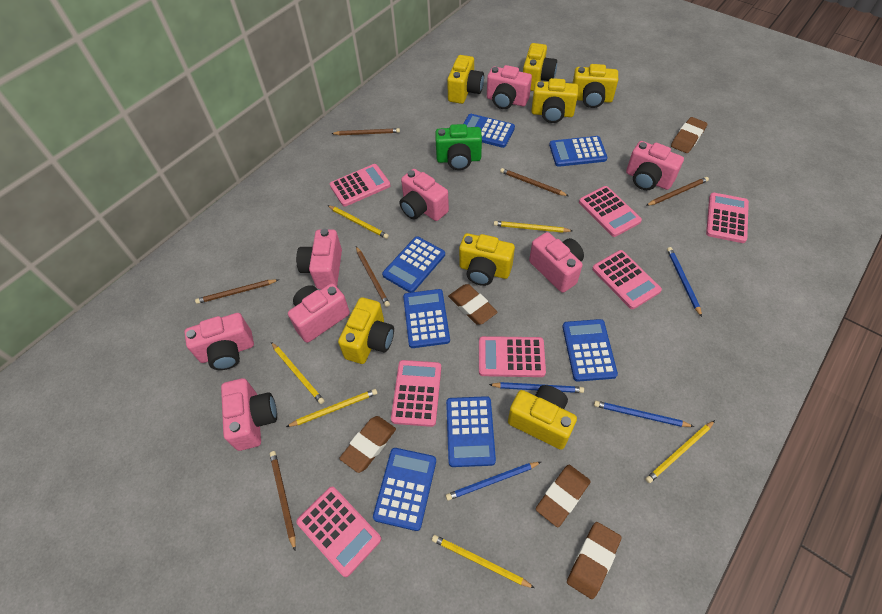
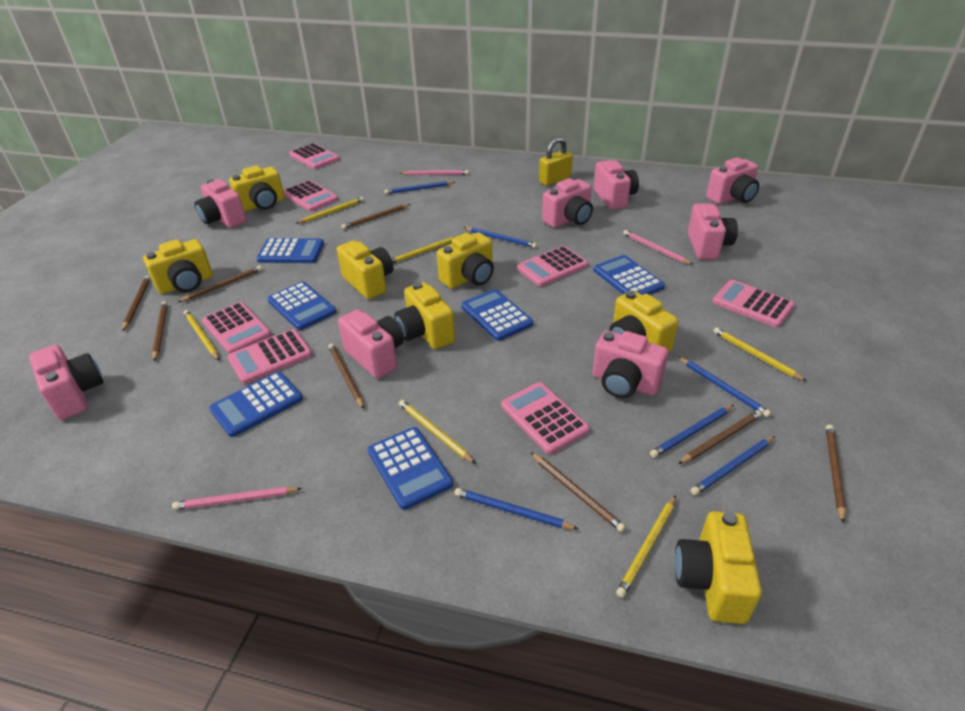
blue calculator: [373,448,436,531] [382,236,445,293] [403,289,450,348] [446,396,496,467] [463,114,515,148] [549,136,608,167] [563,319,618,382] = 7 -> [209,372,303,437] [257,238,324,263] [267,282,336,330] [368,427,453,510] [461,289,533,341] [593,255,665,295] = 6
blue pencil: [446,462,541,501] [489,382,584,393] [594,401,694,427] [667,247,702,317] = 4 -> [384,181,455,194] [455,488,578,529] [464,227,537,248] [650,405,734,458] [678,357,771,417] [691,436,775,495] = 6
brown eraser: [339,416,396,473] [448,284,498,325] [536,465,590,527] [567,522,622,599] [671,117,707,153] = 5 -> none = 0
brown pencil: [195,279,278,304] [270,451,296,550] [331,128,400,135] [356,246,390,307] [500,168,568,196] [646,177,709,206] = 6 -> [122,276,151,331] [152,301,168,361] [178,265,262,302] [329,344,364,409] [342,204,410,229] [531,452,626,532] [678,410,762,464] [826,425,846,523] = 8
green camera: [435,124,482,170] = 1 -> none = 0
pink pencil: none = 0 -> [172,487,302,510] [400,170,469,175] [623,230,693,265] = 3
yellow padlock: none = 0 -> [539,137,573,186] = 1

